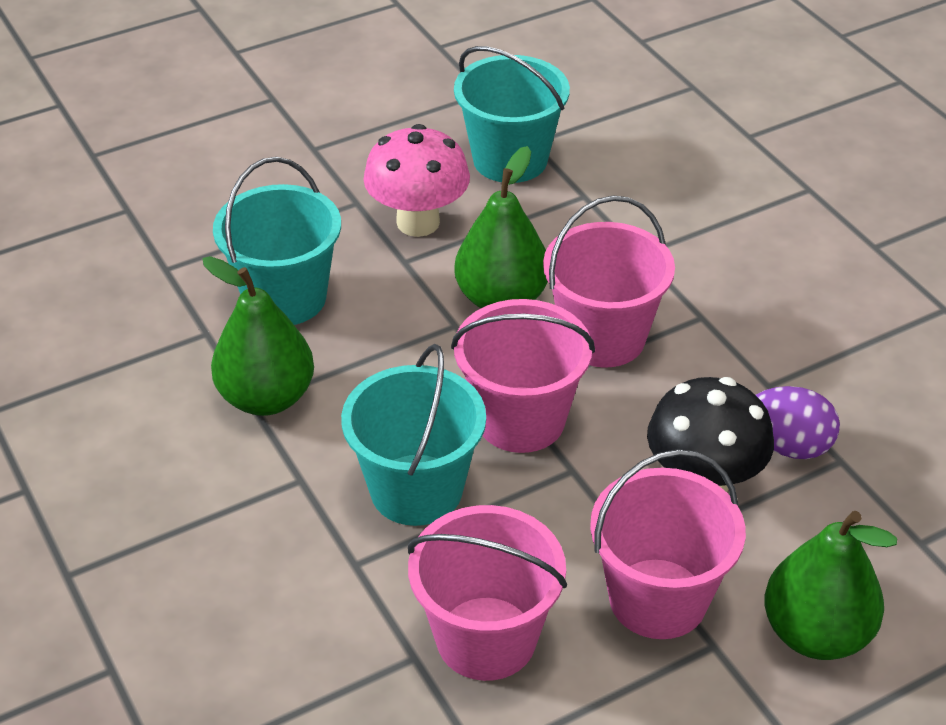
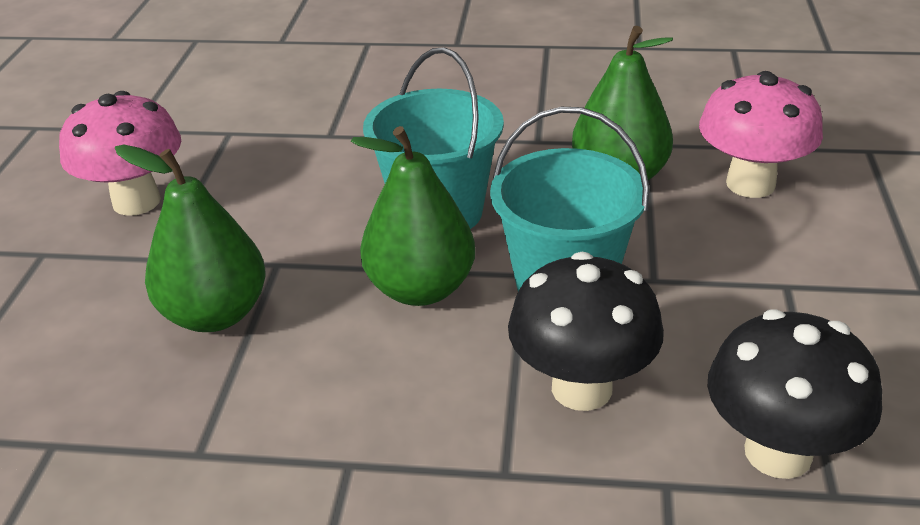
black mushroom: [647,377,774,492] = 1 -> [508,252,664,411] [708,309,882,479] = 2
pink bucket: [408,505,567,681] [451,299,595,453] [543,195,675,367] [590,449,746,639] = 4 -> none = 0
pink mushroom: [363,124,470,237] = 1 -> [59,91,181,216] [699,71,823,198] = 2
purple egg: [756,386,840,459] = 1 -> none = 0
turquoise bucket: [213,157,341,325] [341,344,486,526] [454,46,570,183] = 3 -> [363,47,504,229] [490,107,649,291] = 2

